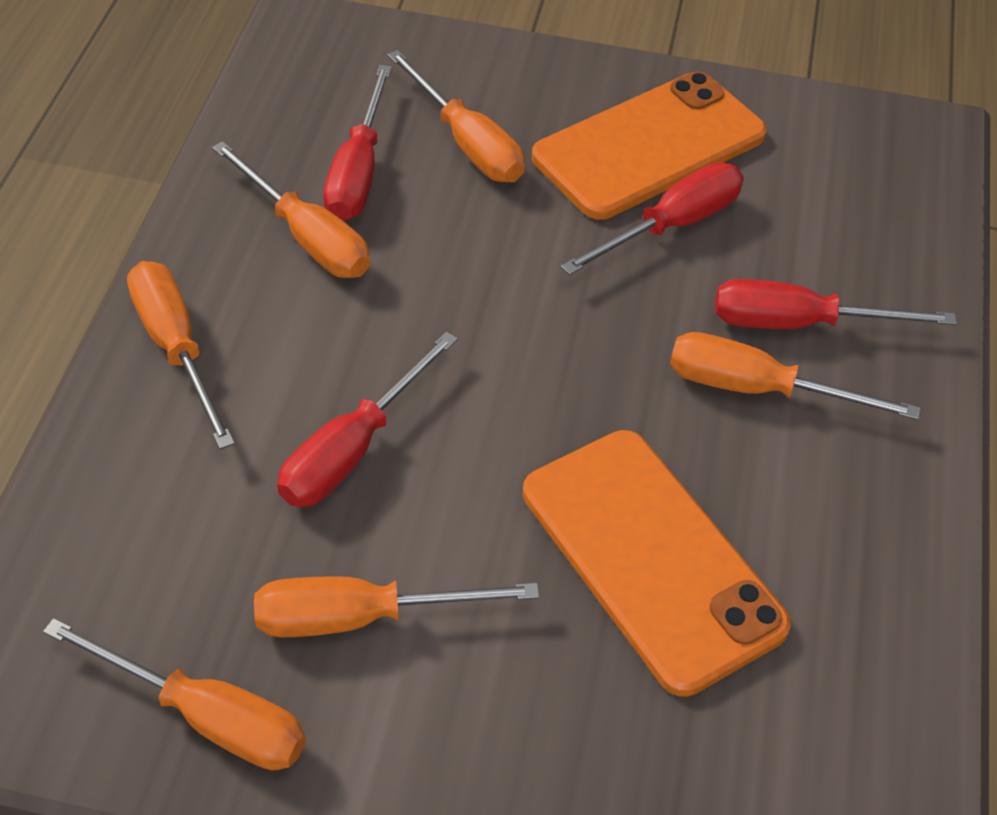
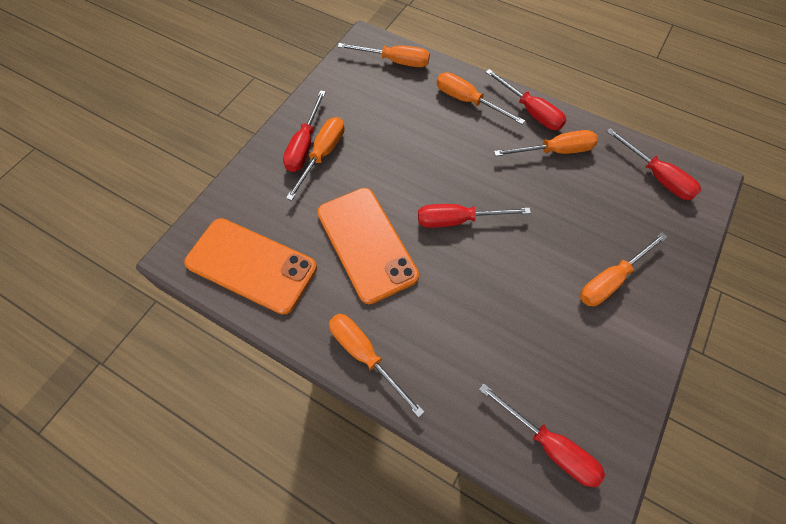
red screwdriver: [277,331,458,507] [323,65,392,221] [561,162,744,275] [715,279,956,329] = 4 -> [283,90,326,172] [418,204,531,228] [479,383,605,487] [486,69,566,130] [606,128,701,200] = 5

